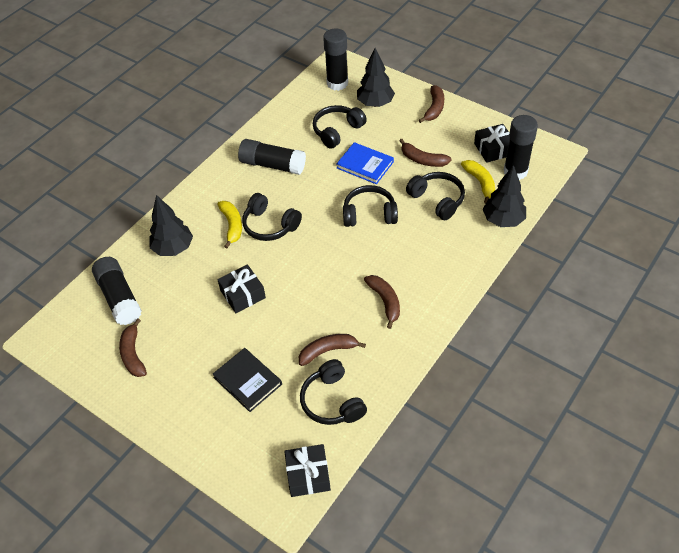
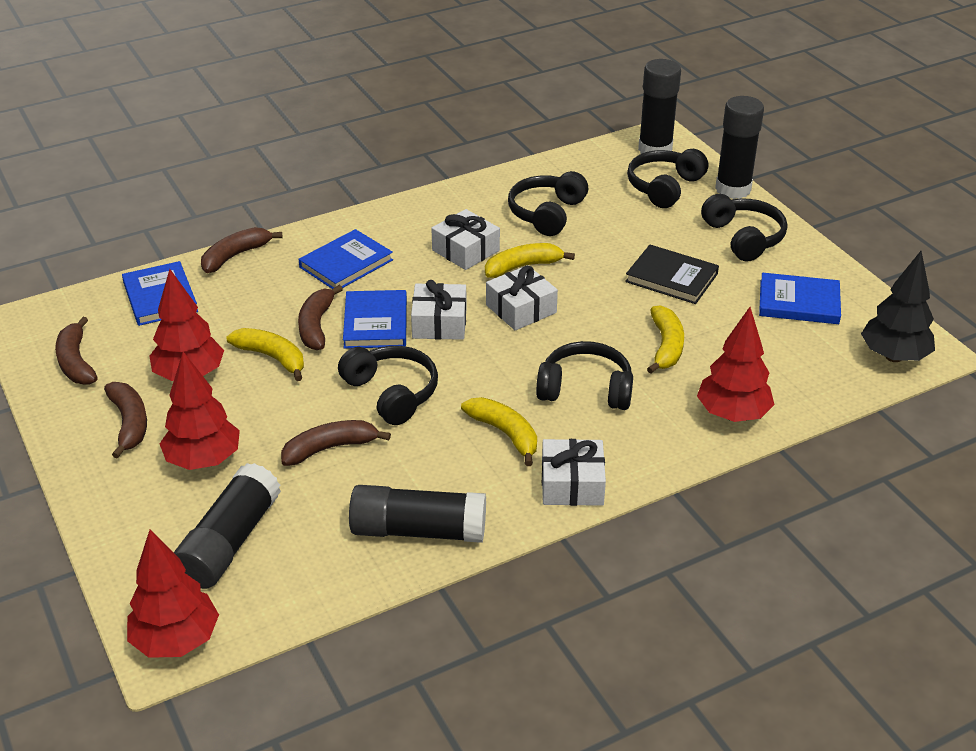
black gift: [217,264,266,313] [284,444,331,497] [474,124,510,163] = 3 -> none = 0
black tree: [149,195,193,256] [357,48,395,107] [483,165,526,227] = 3 -> [861,251,935,362] = 1
blue book: [337,142,394,184] = 1 -> [122,261,198,326] [298,229,393,289] [343,290,407,349] [759,273,841,324] = 4
red tree: none = 0 -> [127,530,219,658] [150,269,224,381] [160,351,240,470] [697,307,774,422] = 4
white gift: none = 0 -> [411,280,467,340] [431,209,500,270] [486,265,558,331] [542,439,606,506] = 4
yellow banana: [217,201,242,248] [461,160,495,204] = 2 -> [227,328,304,381] [461,397,537,466] [485,243,575,278] [647,305,684,374] = 4

